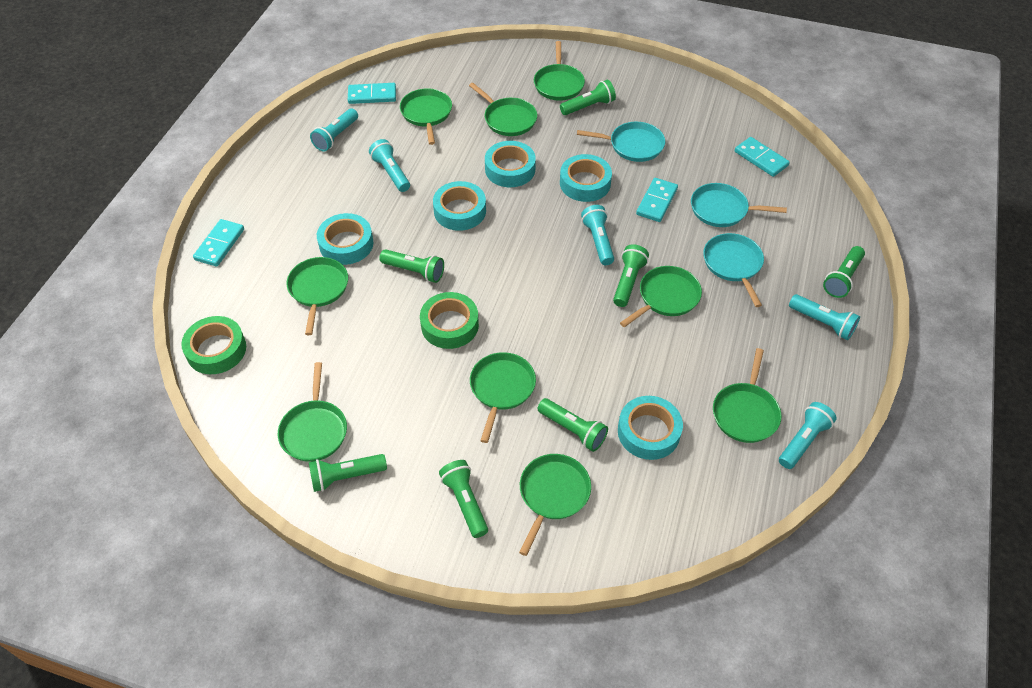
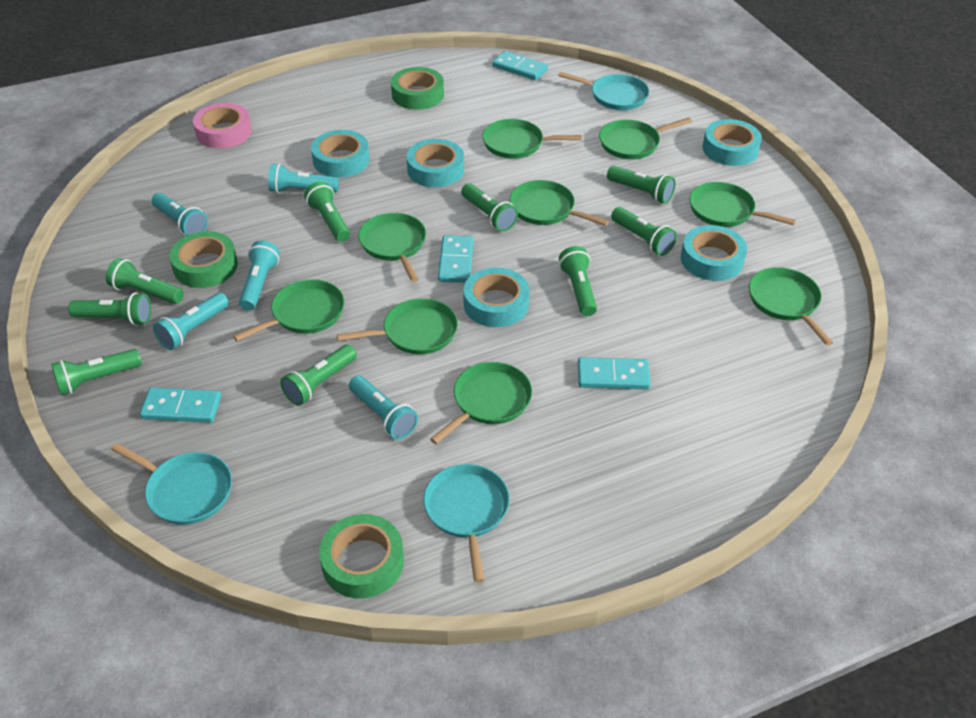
green flashlight: [309,454,387,492] [379,249,444,283] [439,460,488,538] [538,398,608,452] [560,80,616,115] [613,244,649,307] [823,246,865,298] = 7 -> [51,349,142,395] [68,292,151,326] [106,258,184,304] [280,345,357,406] [304,181,350,242] [461,183,518,232] [559,246,597,316] [607,166,676,204] [611,207,677,256] = 9
green tape: [181,316,246,374] [420,292,479,349] = 2 -> [169,231,238,288] [319,514,404,599] [391,67,444,110] = 3
pink tape: none = 0 -> [193,103,252,148] = 1

